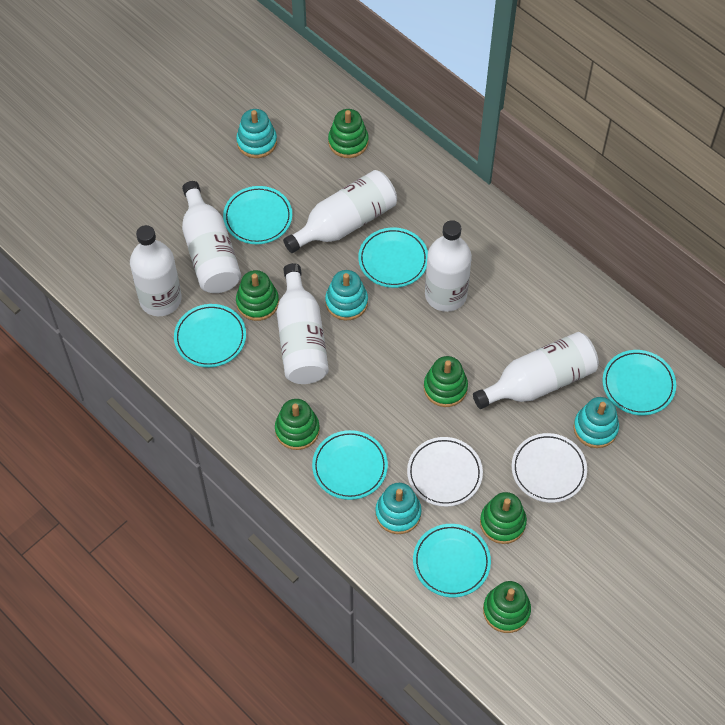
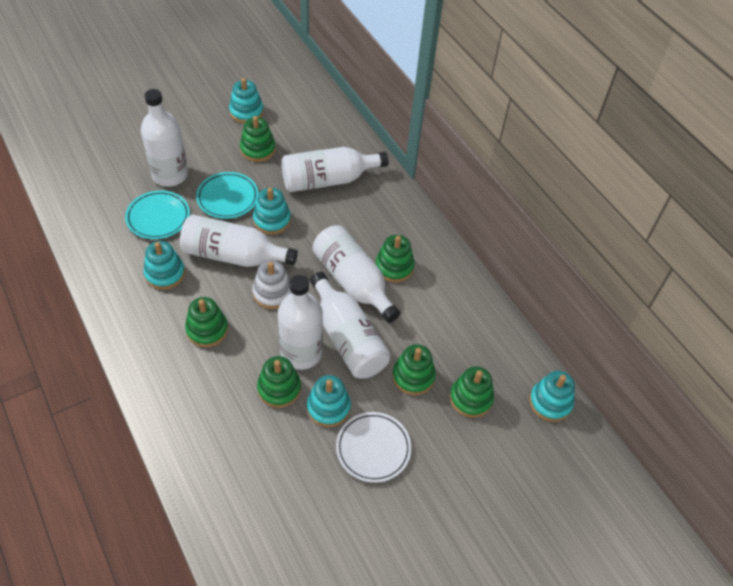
turquoise plate: [174,304,246,367] [223,186,292,244] [312,430,388,500] [358,227,428,288] [413,524,491,597] [602,350,676,415] = 6 -> [125,190,190,239] [196,172,258,219] = 2
turquoise stacking toy: [236,109,277,158] [325,270,368,321] [375,483,422,534] [573,397,619,448] = 4 -> [143,241,185,290] [229,78,264,123] [253,188,291,234] [307,375,351,427] [529,371,575,422] = 5
white plate: [407,437,483,507] [512,433,587,503] = 2 -> [336,412,412,483] = 1
white stacking toy: none = 0 -> [252,260,291,309] = 1

